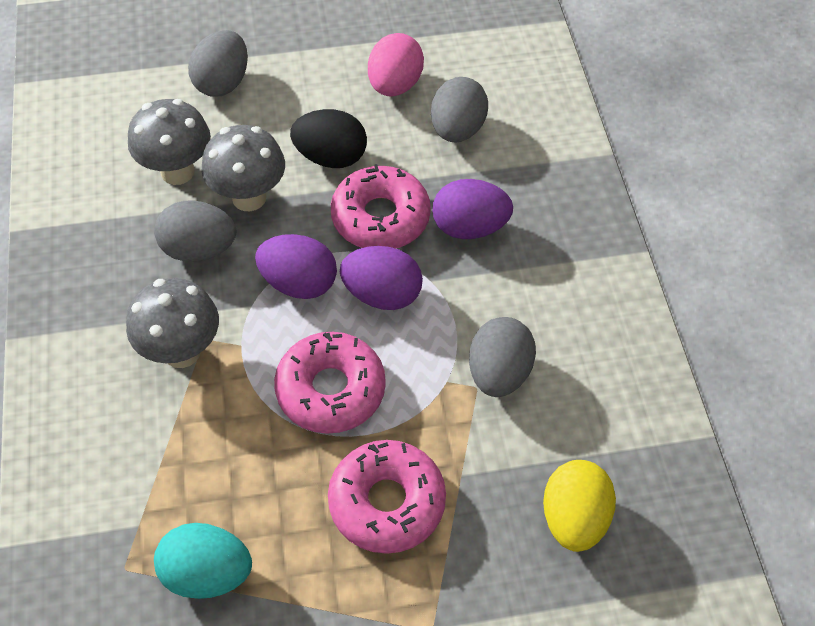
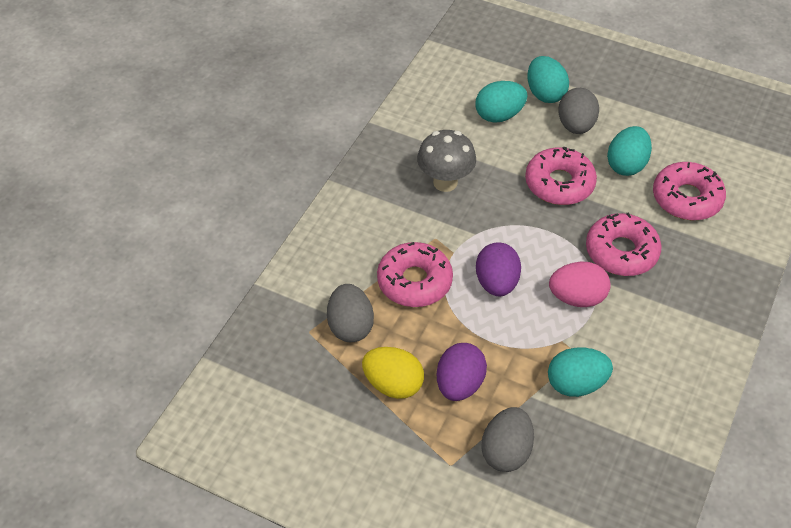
black egg: [290,109,367,168] = 1 -> none = 0
grey egg: [154,201,236,262] [188,30,248,97] [431,77,488,142] [469,317,536,397] = 4 -> [327,284,374,342] [481,407,534,472] [558,88,599,134] = 3
grey mushroom: [126,278,219,368] [128,99,211,185] [201,125,285,211] = 3 -> [417,130,476,192] = 1
pink donut: [274,332,386,434] [328,440,446,554] [331,164,431,249] = 3 -> [377,242,453,307] [525,147,597,205] [586,213,662,276] [653,162,726,220] = 4
purple egg: [255,234,337,299] [340,246,423,310] [432,179,513,239] = 3 -> [437,343,487,401] [476,242,521,297] = 2
turquoise egg: [154,523,252,599] = 1 -> [475,81,527,123] [527,56,569,103] [548,348,613,397] [607,126,652,176] = 4

